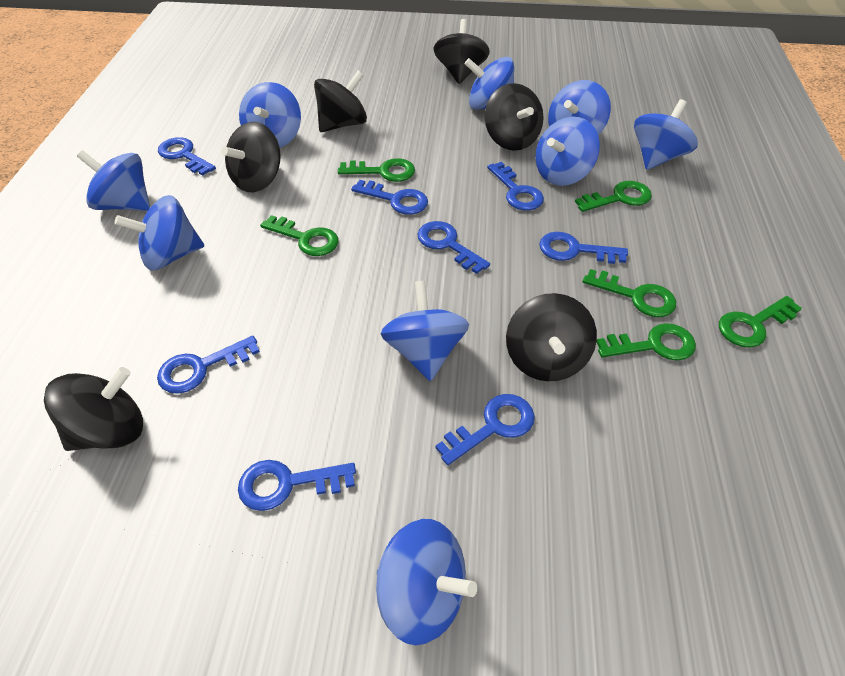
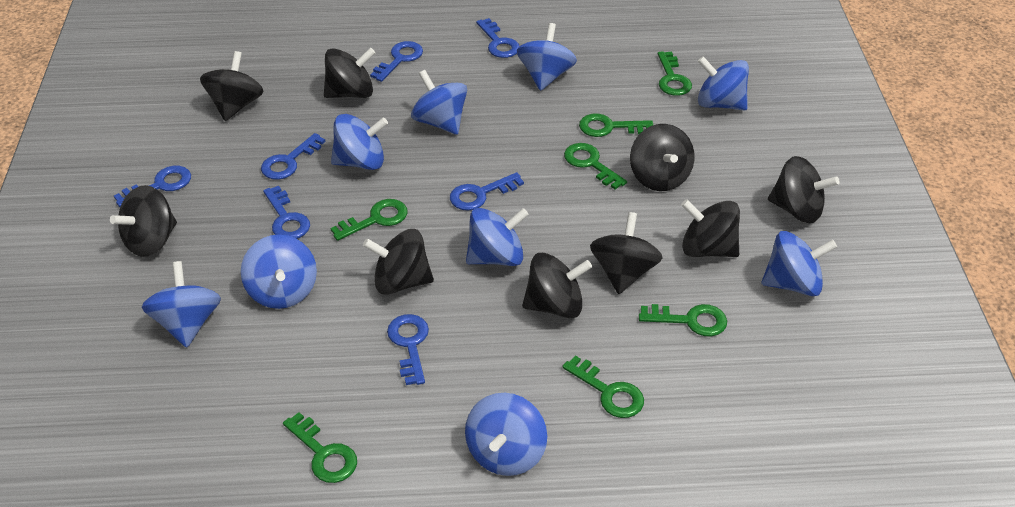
black spinning top: [44,367,143,451] [221,122,281,192] [314,71,367,132] [433,19,490,84] [485,83,544,151] [506,293,597,381] = 6 -> [110,185,177,257] [200,51,263,121] [324,48,375,98] [363,229,434,295] [522,253,592,318] [590,212,663,294] [630,124,694,191] [681,199,740,257] [768,156,840,224] = 9
blue key: [157,336,260,394] [158,137,216,176] [238,460,356,511] [351,180,428,215] [417,221,490,274] [435,394,535,465] [487,162,544,211] [539,232,628,264] = 8 -> [114,166,191,207] [261,133,326,180] [263,186,310,239] [370,41,423,82] [387,314,429,385] [450,172,524,211] [476,18,520,58] = 7
green key: [260,215,339,256] [338,158,415,182] [575,181,652,212] [583,269,676,317] [597,323,696,361] [719,296,802,348] = 6 -> [283,412,357,483] [331,199,408,241] [562,355,644,418] [564,143,627,189] [579,114,653,137] [639,304,727,337] [658,51,692,96] = 7

